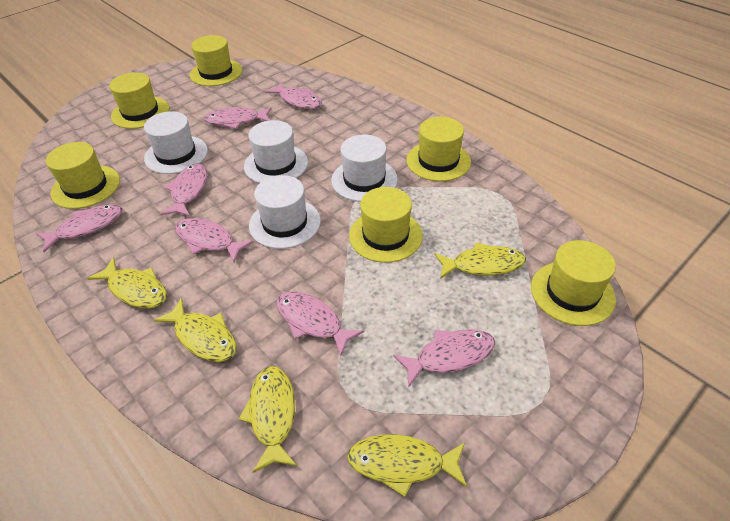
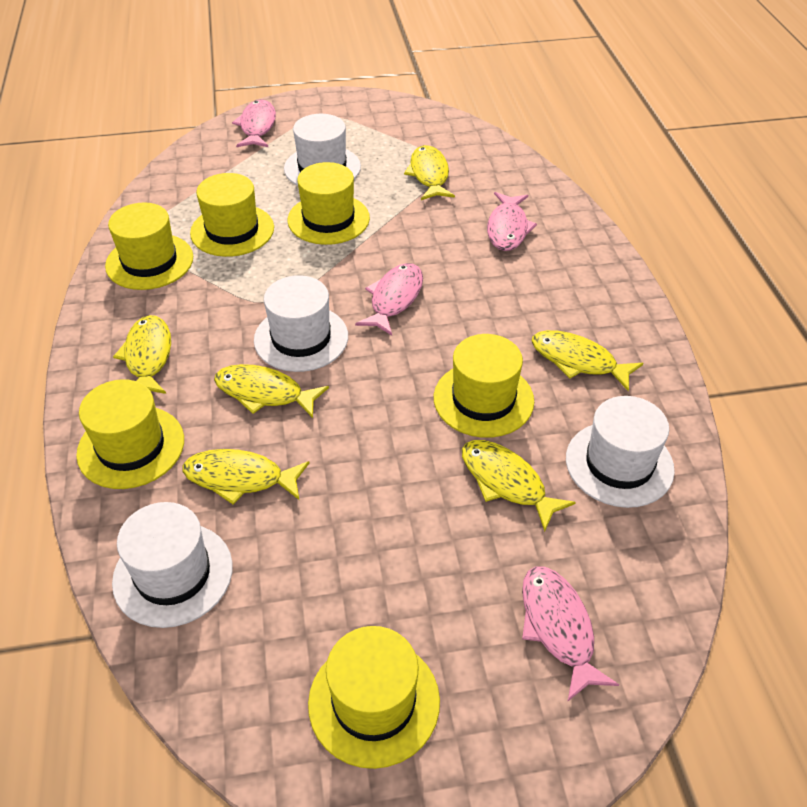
pink fish: [36,204,122,252] [161,164,207,217] [175,218,254,262] [204,107,272,129] [265,82,322,109] [276,291,364,356] [393,329,495,388] = 7 -> [232,100,276,147] [355,263,423,336] [487,192,537,251] [522,566,619,702] = 4
yellow fish: [87,257,167,309] [153,298,237,362] [239,366,297,473] [347,435,467,497] [434,242,526,279] = 5 -> [113,315,171,394] [182,449,309,505] [214,364,329,418] [404,145,455,200] [462,440,576,532] [531,330,643,391] = 6

